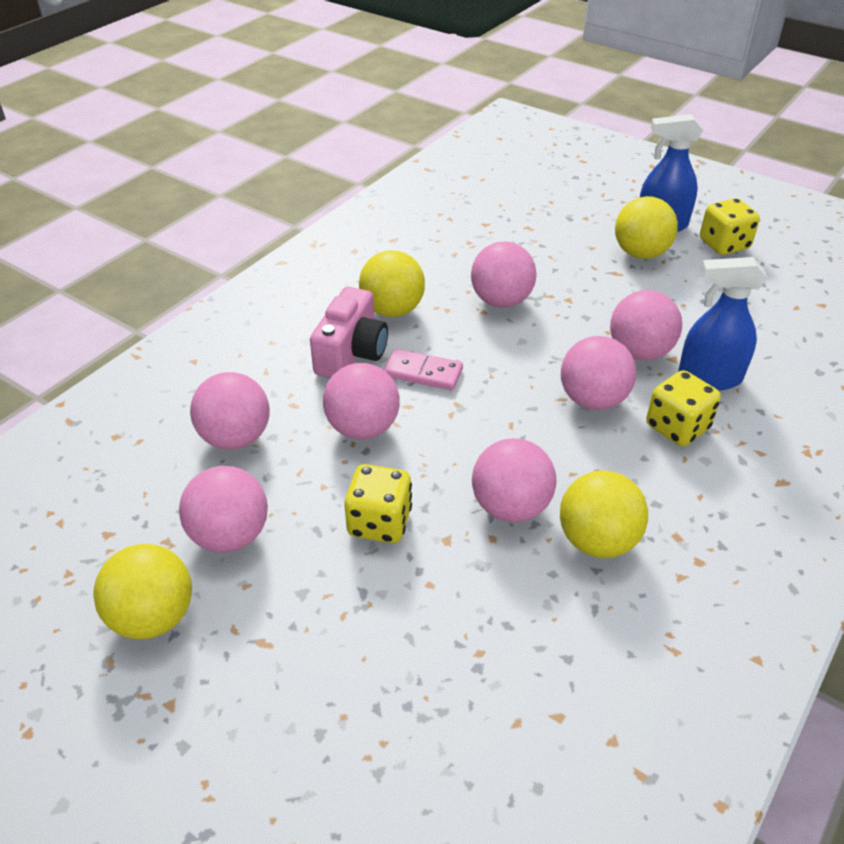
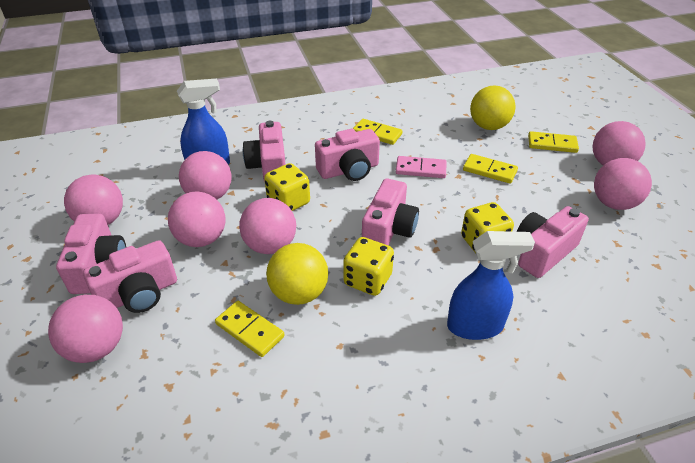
pink camera: [310,287,388,378] = 1 -> [56,213,126,294] [83,240,177,313] [243,121,286,182] [315,129,380,181] [362,179,419,245] [517,206,589,278] = 6
yellow ball: [93,544,192,640] [359,250,425,317] [560,470,648,558] [615,196,678,259] = 4 -> [266,243,328,305] [470,85,516,130] = 2
yellow domino: none = 0 -> [215,301,285,357] [353,119,402,145] [463,154,518,184] [528,131,579,153] = 4

